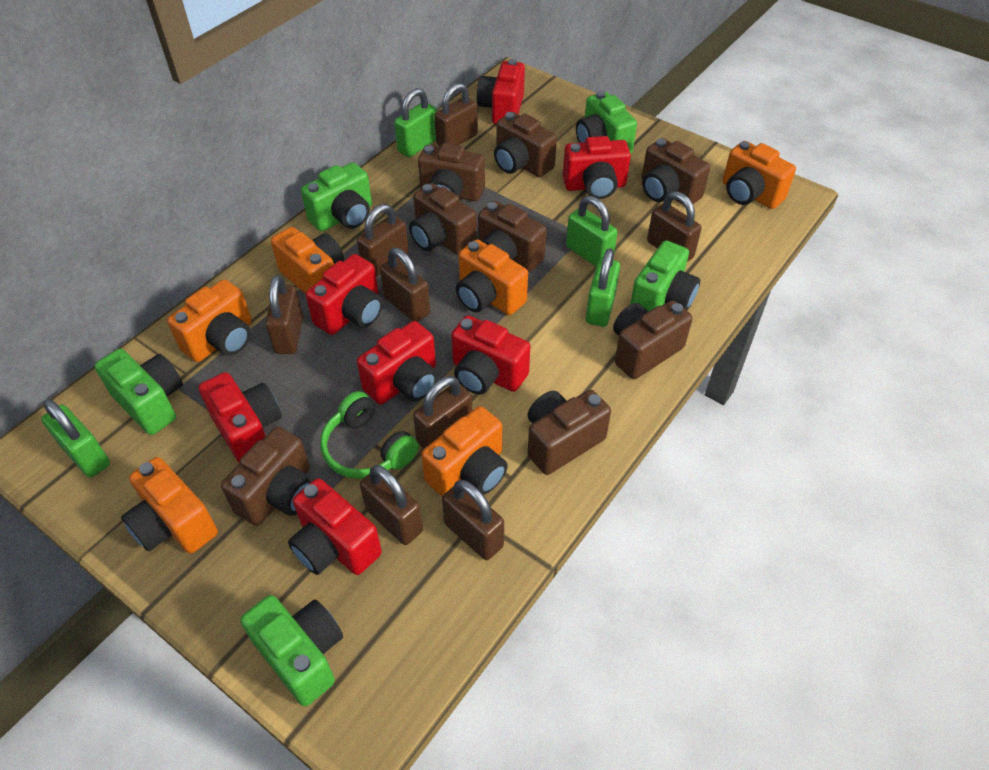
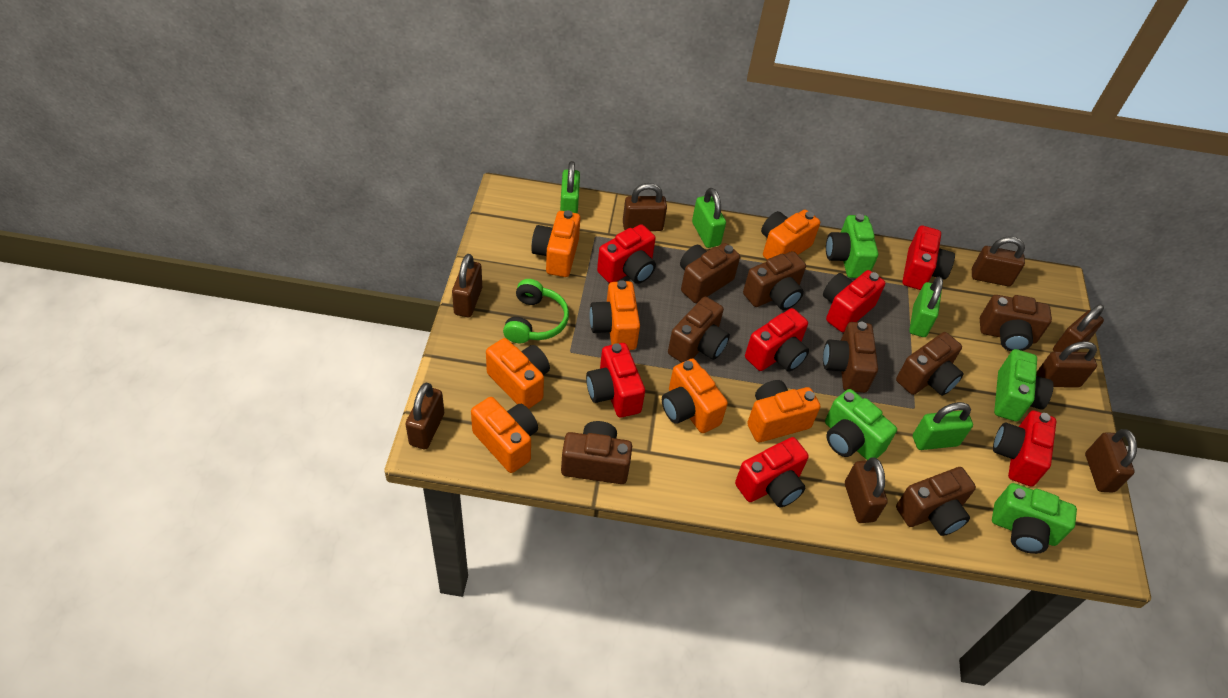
green camera: [94,349,183,435] [240,595,343,706] [301,162,372,231] [576,91,637,154] [630,240,700,311] = 5 -> [825,389,897,460] [826,214,878,278] [992,483,1077,554] [994,349,1054,421] = 4
orange camera: [121,457,218,554] [167,279,252,362] [271,227,344,294] [421,406,508,497] [456,239,528,315] [723,141,796,209] = 6 -> [471,397,538,473] [486,338,550,409] [531,210,580,277] [589,280,640,350] [662,359,728,433] [747,380,820,442] [761,209,820,260] = 7

